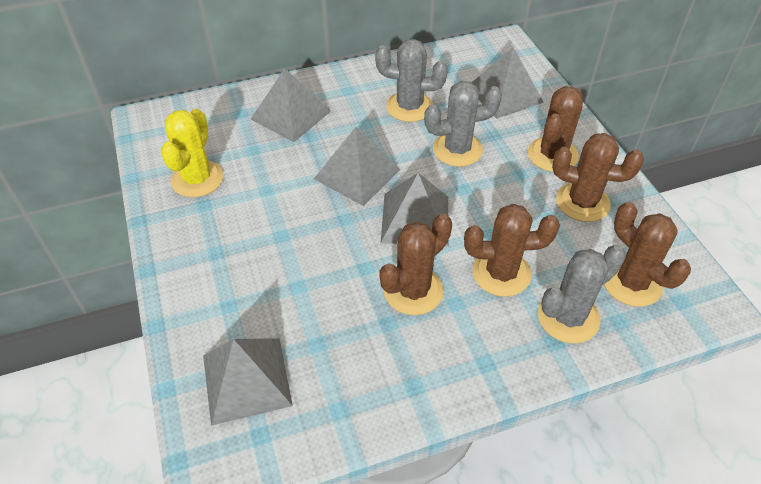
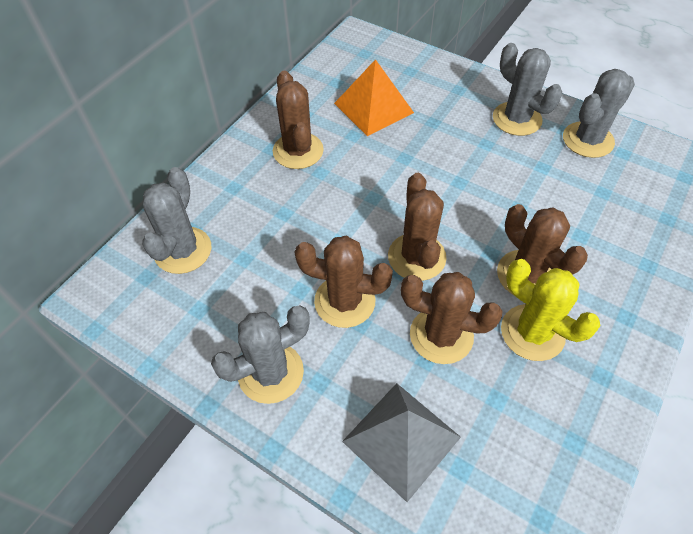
grey cactus: [375,39,448,122] [424,81,502,167] [538,244,626,344] = 3 -> [142,167,211,274] [211,305,310,404] [493,43,562,136] [563,69,635,158] = 4
grey pyramid: [203,338,293,426] [251,68,331,142] [314,127,401,206] [381,173,448,246] [472,48,544,119] = 5 -> [342,383,461,502] = 1
orange pyramid: none = 0 -> [334,59,414,136] = 1

